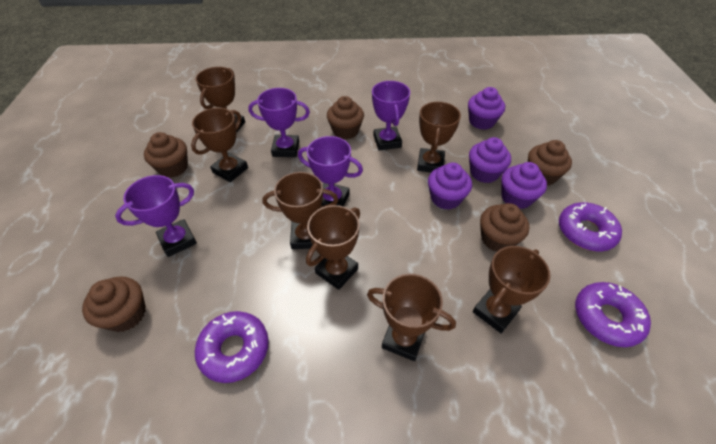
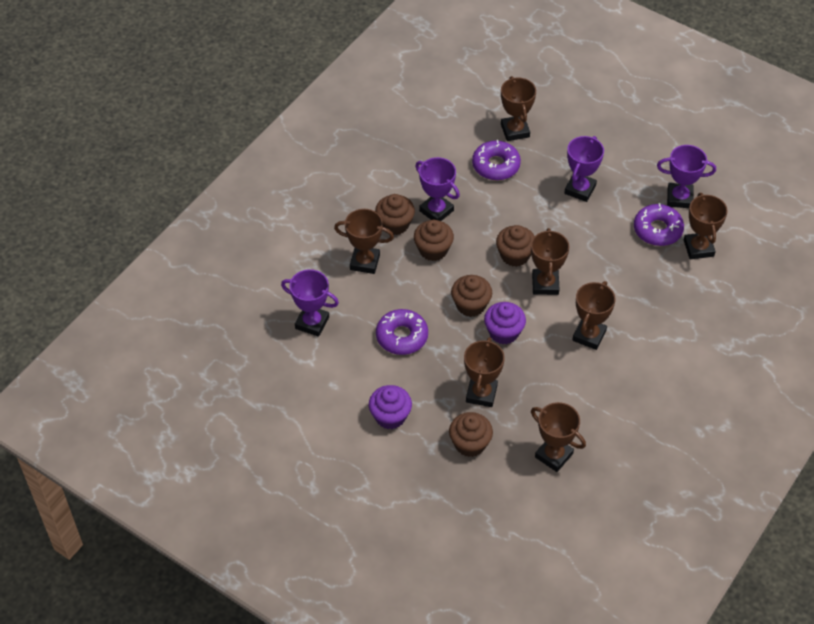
purple cupcake: [428,163,472,210] [468,87,505,130] [469,137,511,183] [501,162,547,209] = 4 -> [369,385,412,429] [484,302,526,344] = 2

